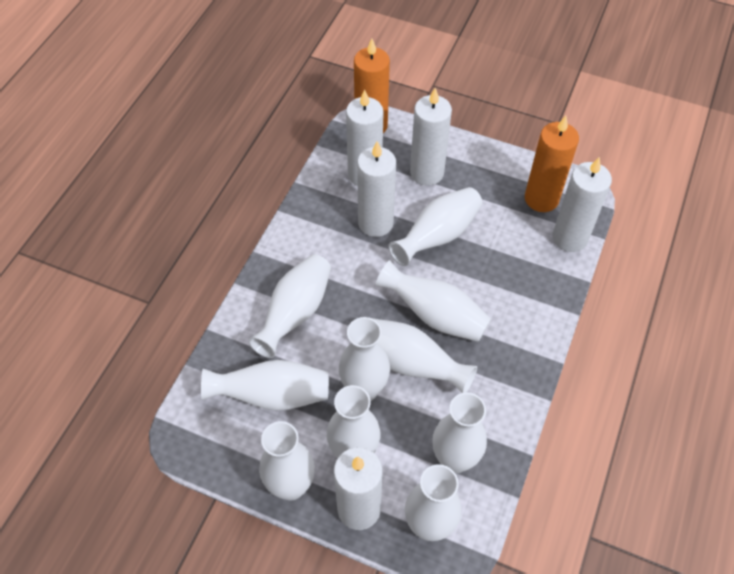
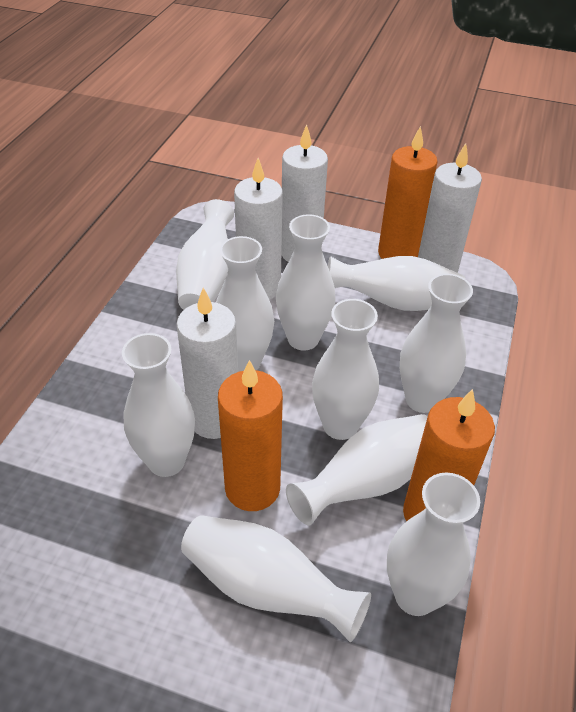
orange candle: [354,38,390,133] [525,116,579,212] = 2 -> [218,360,283,511] [378,126,437,259] [403,389,495,522] = 3
white candle: [334,447,383,530] [346,90,384,186] [357,141,396,237] [410,88,452,186] [552,157,612,252] = 5 -> [176,288,238,439] [234,158,283,300] [281,124,328,262] [418,143,482,273] = 4

